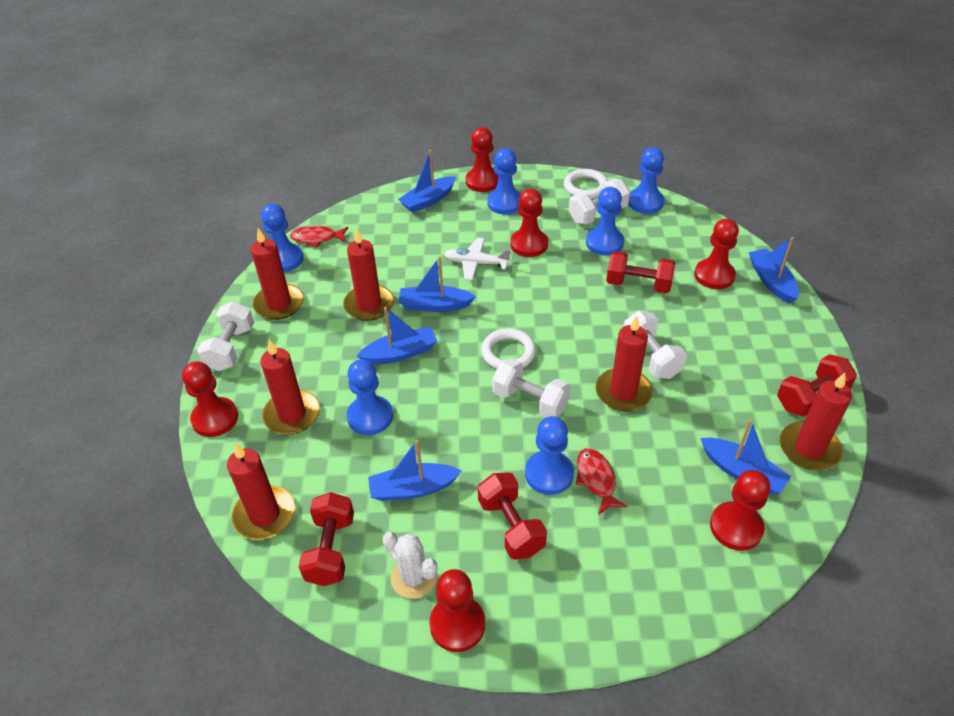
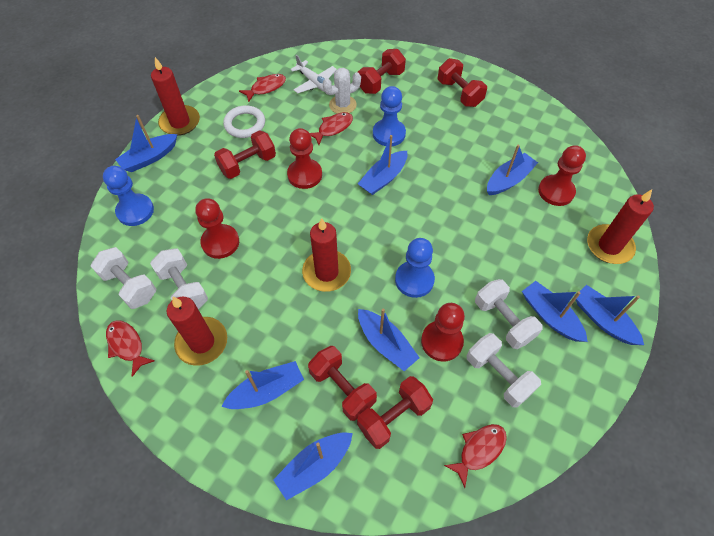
blue boat: [357,307,437,365] [368,440,462,501] [398,150,456,213] [399,256,476,312] [700,419,791,494] [749,237,799,304] = 6 -> [115,115,177,172] [221,361,304,409] [273,433,353,501] [358,135,407,195] [358,308,420,371] [487,145,538,195] [522,281,588,342] [574,285,644,345] = 8
blue pawn: [261,204,303,272] [347,359,393,435] [487,148,521,214] [525,416,574,495] [586,187,624,256] [628,147,664,214] = 6 -> [103,166,154,226] [373,86,406,146] [395,238,435,298] = 3
red candle: [227,443,295,540] [251,228,304,320] [260,340,320,435] [343,228,394,321] [596,315,653,411] [780,373,852,470] = 6 -> [151,57,200,136] [167,297,227,366] [302,218,351,292] [587,189,654,264] = 4
red dumbbell: [299,492,354,586] [478,472,547,560] [606,251,675,293] [777,354,857,417] = 4 -> [214,130,276,179] [308,346,377,421] [357,376,433,449] [358,49,406,94] [438,58,487,107] = 5
red fish: [290,226,348,247] [576,448,627,515] = 2 -> [106,321,155,377] [239,74,286,102] [310,112,353,145] [444,424,507,488] = 4
red pawn: [182,361,238,437] [429,569,485,652] [466,127,499,192] [510,188,548,257] [694,218,739,289] [710,470,770,551] = 6 -> [195,198,239,259] [287,128,322,189] [421,303,465,362] [538,145,586,206] = 4
white ring: [481,328,536,369] [564,169,608,199] = 2 -> [223,105,265,138] = 1

